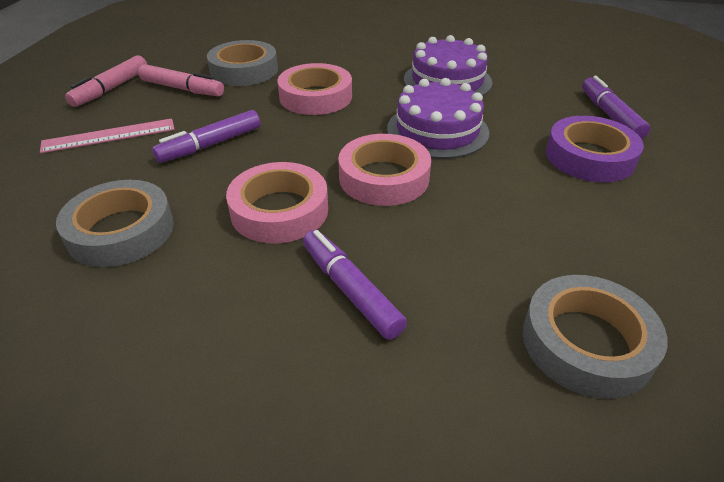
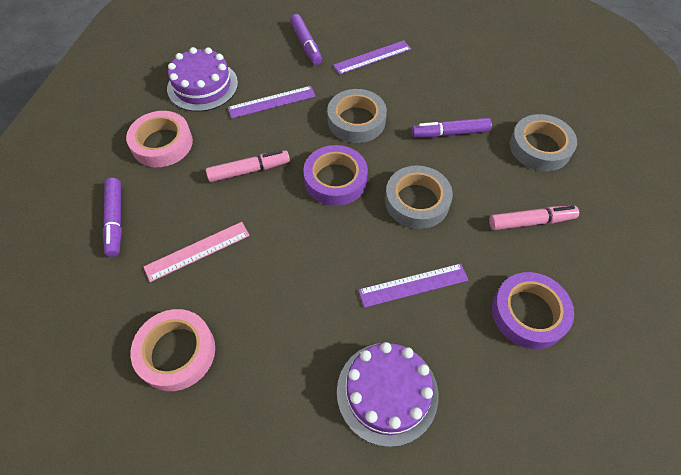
pink tape: [226,162,328,243] [277,63,352,115] [338,134,431,206] = 3 -> [126,111,193,167] [131,309,215,391] = 2
purple ruler: none = 0 -> [228,86,316,118] [333,40,411,74] [358,263,468,308] = 3
purple tape: [546,116,644,182] = 1 -> [303,145,368,206] [492,272,574,349] = 2

